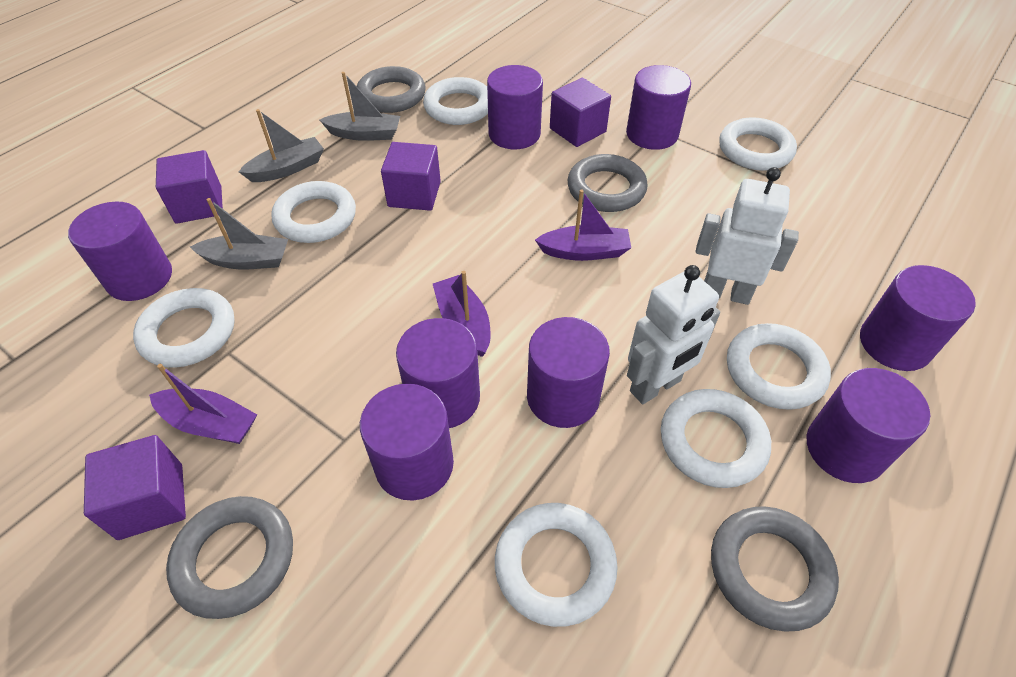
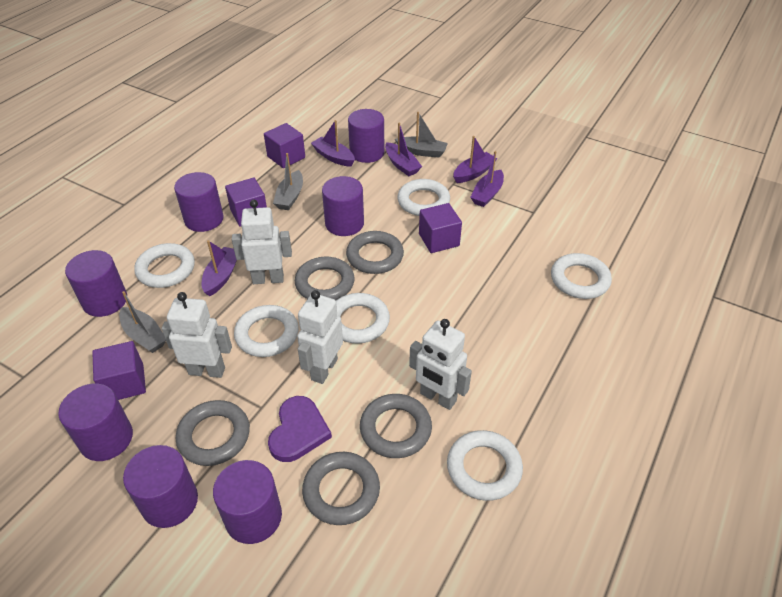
grey ring: [166,496,293,619] [357,66,426,113] [568,154,648,212] [711,506,839,632] = 4 -> [176,400,250,466] [295,257,355,301] [302,452,380,525] [346,231,404,274] [360,394,432,458] = 5
purple boat: [149,364,257,444] [433,271,491,357] [535,189,631,261] = 3 -> [202,240,237,296] [311,120,355,167] [385,123,422,176] [453,136,498,183] [470,151,504,207] = 5
purple cylinder: [68,201,172,301] [360,384,454,501] [396,318,480,428] [487,65,543,149] [527,317,610,428] [626,65,691,150] [806,368,930,483] [860,265,976,371] = 8 -> [58,384,133,461] [65,250,127,317] [123,445,198,528] [174,172,224,232] [213,460,282,544] [322,176,364,236] [348,109,384,163] = 7
purple heart: none = 0 -> [268,396,332,462] = 1
white ring: [133,288,235,368] [271,181,356,243] [423,77,488,125] [495,503,618,627] [661,389,771,488] [719,117,797,171] [727,323,831,410] = 7 -> [134,243,195,288] [234,305,299,357] [336,293,390,344] [397,179,450,216] [447,430,523,501] [551,253,612,299] = 6
white robot: [627,265,720,404] [695,167,799,305] = 2 -> [162,292,232,378] [232,200,292,284] [297,290,343,384] [409,319,472,410] = 4

